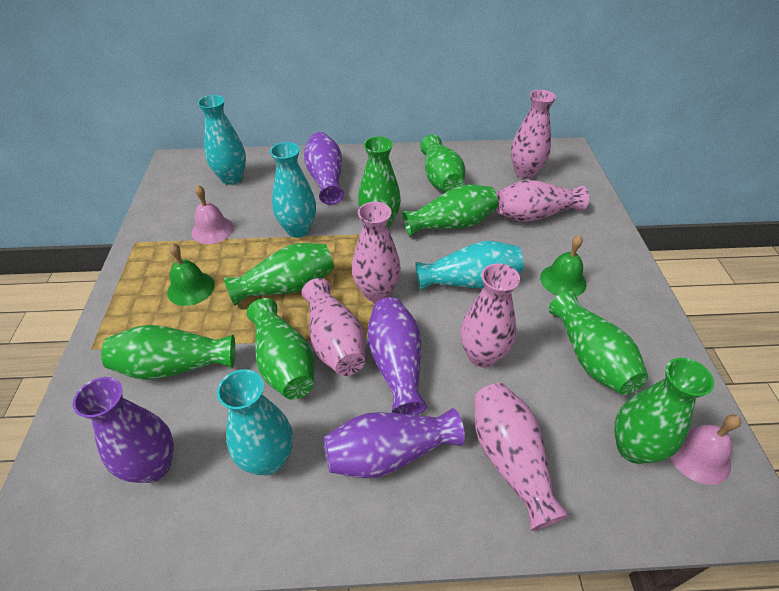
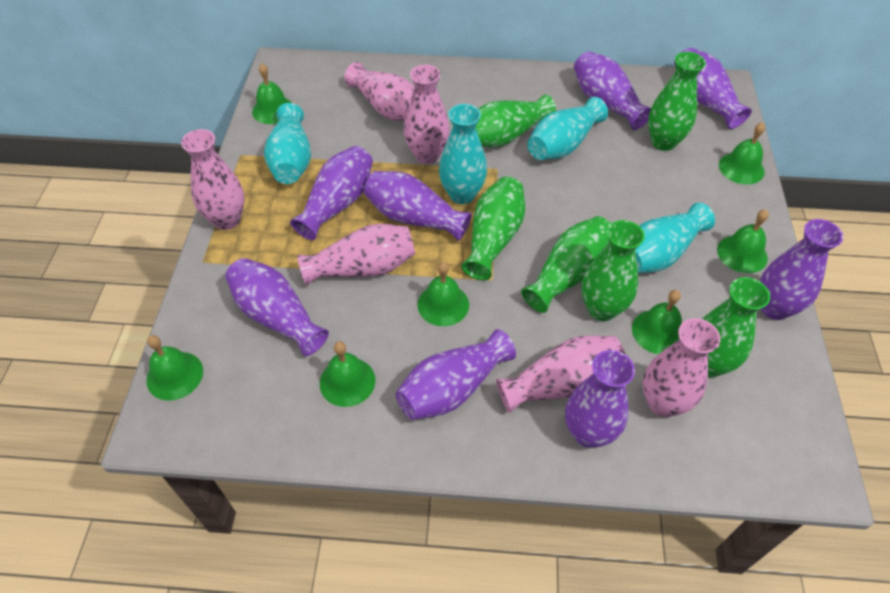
green bell: [167,243,215,306] [540,235,587,296] = 2 -> [147,335,203,401] [252,64,292,124] [320,341,375,407] [417,262,469,326] [632,290,682,354] [717,209,769,273] [719,122,765,184] = 7
green vase: [101,325,235,380] [224,243,334,306] [247,298,314,400] [358,137,401,229] [402,184,498,237] [420,135,465,192] [549,291,648,395] [614,358,714,464] = 8 -> [461,177,525,280] [476,95,556,148] [521,216,611,313] [582,220,645,321] [648,52,706,151] [702,277,770,377] = 6
pink bell: [192,185,234,244] [670,415,741,485] = 2 -> none = 0
purple vase: [73,377,174,483] [304,132,344,205] [324,408,465,478] [367,297,427,415] = 4 -> [225,258,329,356] [290,146,373,240] [364,171,472,241] [396,329,516,420] [565,350,635,448] [574,51,651,130] [674,48,752,129] [760,219,843,320] = 8

